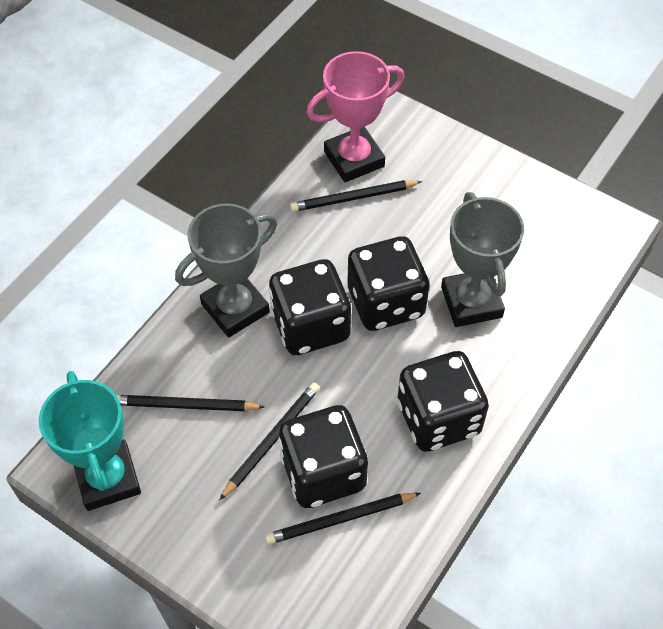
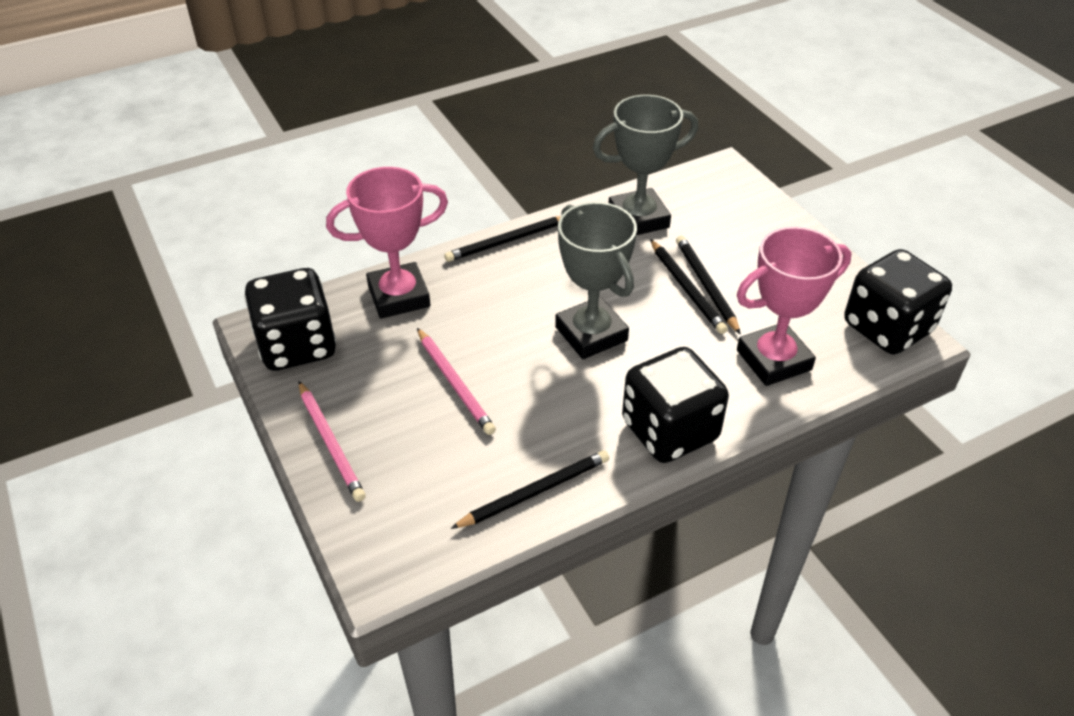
black dice: [269,259,351,355] [278,405,368,508] [348,236,429,331] [397,351,489,452] = 4 -> [244,268,336,371] [622,347,729,463] [844,249,952,355] = 3
pink pencil: none = 0 -> [299,381,366,502] [417,328,496,435] = 2
pink trophy: [306,51,405,182] = 1 -> [326,167,448,318] [737,227,852,386] = 2
turquoise trophy: [39,371,141,511] = 1 -> none = 0

